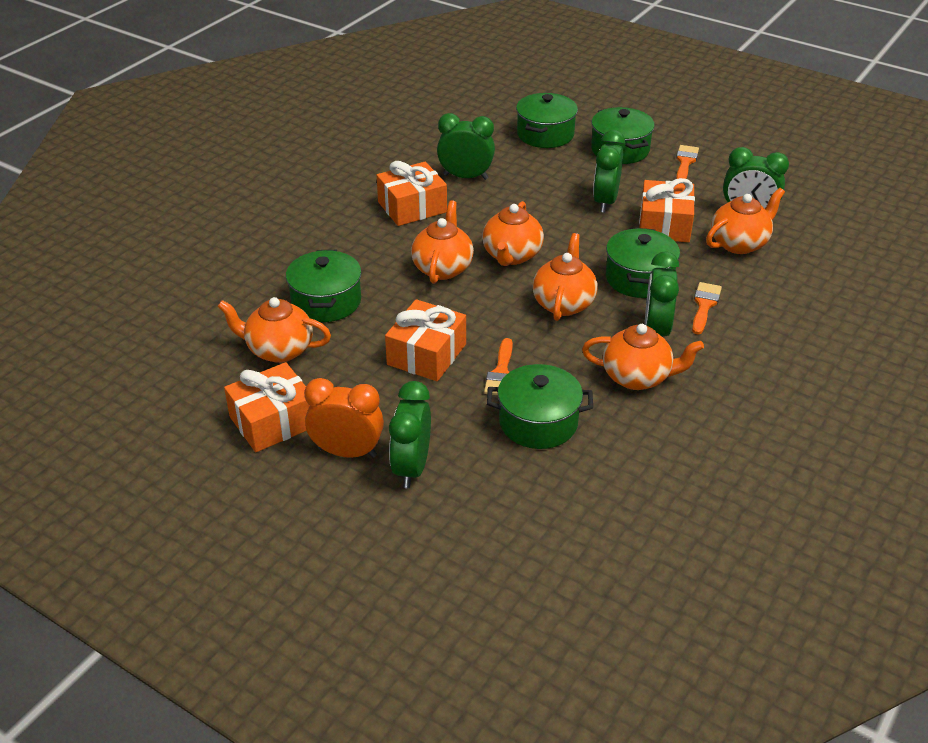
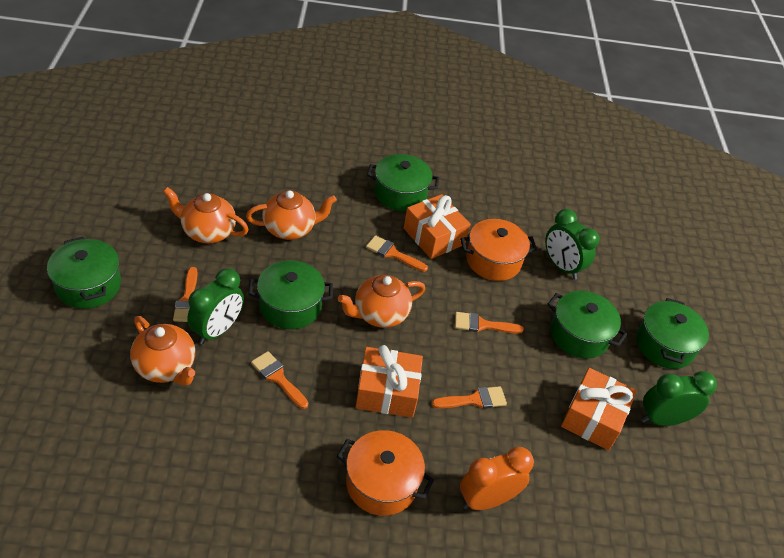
green clock: [389,381,431,488] [437,113,495,180] [593,130,625,213] [645,251,679,336] [723,147,789,209] = 5 -> [187,268,244,344] [545,209,599,279] [641,371,717,426] = 3
orange brush: [484,338,513,395] [676,145,699,179] [692,282,722,335] = 3 -> [173,267,198,322] [251,351,308,409] [366,235,428,272] [431,386,507,409] [455,312,524,334] = 5
orange gift: [224,362,310,452] [377,161,447,226] [385,299,466,381] [639,178,695,242] = 4 -> [356,345,423,418] [404,194,471,259] [561,368,637,450] = 3
orange pot: none = 0 -> [337,430,434,516] [460,219,537,281] = 2
orange teapot: [217,297,331,363] [411,200,474,284] [482,201,544,266] [532,233,598,321] [582,324,704,390] [706,188,785,254] = 6 -> [130,316,195,386] [163,187,249,244] [246,190,337,240] [338,275,425,328] = 4

